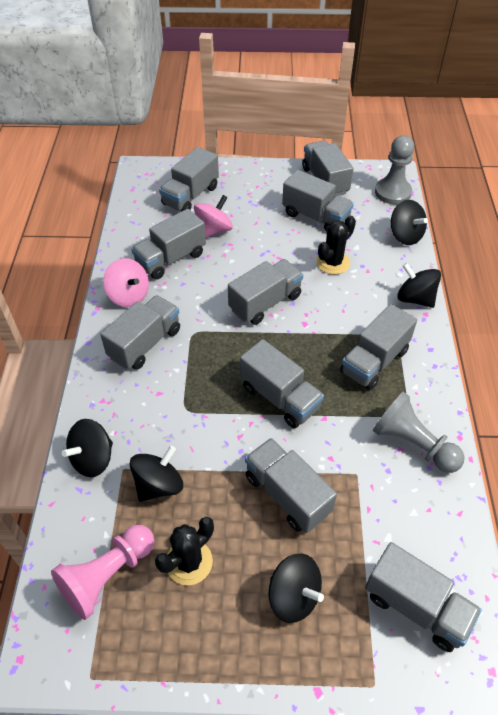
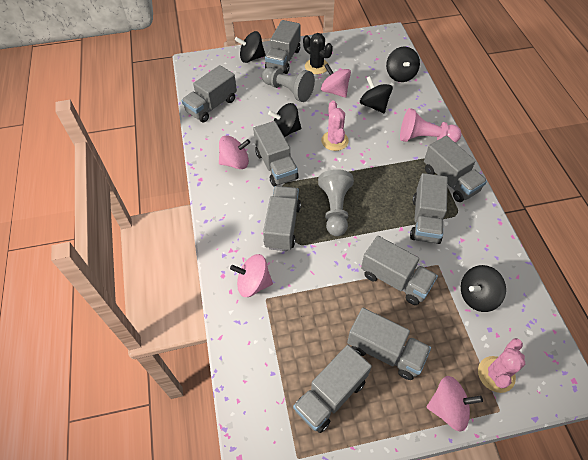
black cactus: [155,517,214,585] [316,216,356,275] = 2 -> [303,33,333,74] = 1
grey truck: [100,295,180,370] [131,209,206,280] [159,147,219,212] [228,259,303,325] [240,339,324,428] [245,438,337,533] [282,170,354,232] [302,140,353,197] [340,304,417,390] [365,542,482,652] = 10 -> [182,65,237,122] [253,121,299,187] [263,186,301,251] [265,20,300,74] [293,345,372,433] [347,308,431,380] [361,236,438,305] [410,173,448,244] [424,136,487,202] = 9
pink cactus: none = 0 -> [321,100,349,151] [478,338,525,393] = 2
pink spinning top: [103,258,149,307] [194,195,233,238] = 2 -> [219,136,250,169] [230,254,273,297] [321,63,351,98] [427,376,483,432] = 4

